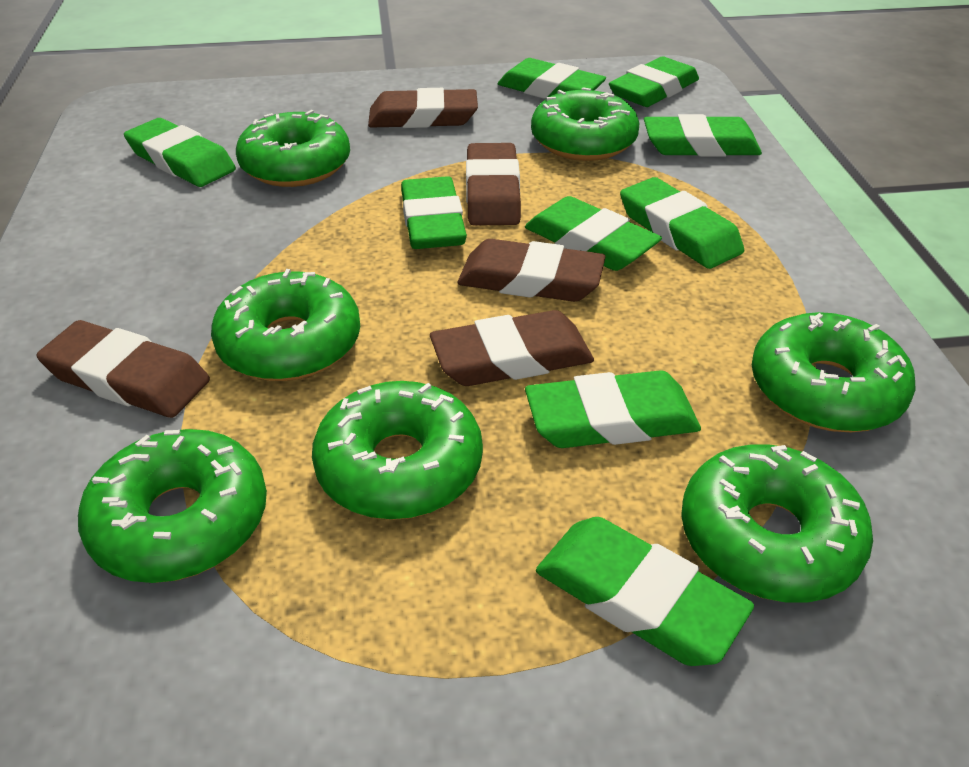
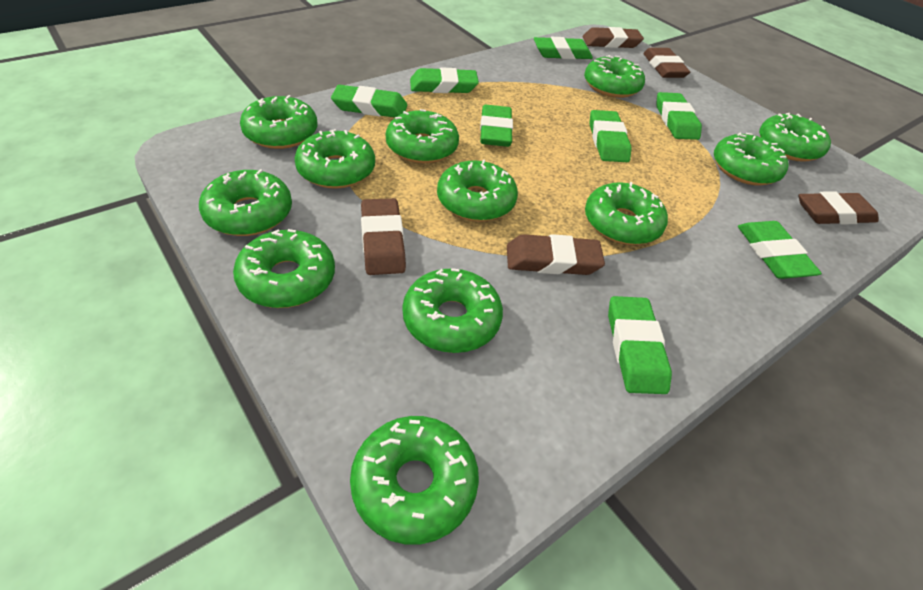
green donut: [78,429,267,583] [211,269,360,381] [236,110,350,187] [312,381,483,520] [531,87,639,161] [681,444,873,603] [752,312,916,432] = 7 -> [199,169,292,236] [233,229,335,308] [240,95,317,149] [294,129,375,189] [350,416,479,545] [386,109,459,163] [403,268,503,353] [437,160,518,222] [584,55,645,98] [585,182,668,245] [714,133,789,185] [759,113,831,162] = 12
green eraser: [124,118,236,187] [401,176,467,249] [498,58,606,99] [525,196,662,271] [525,370,701,448] [536,517,754,666] [609,56,699,107] [620,177,744,269] [644,114,762,157] = 9 -> [331,85,407,117] [410,67,479,93] [480,105,513,147] [534,37,593,59] [589,110,632,162] [608,296,672,394] [656,92,702,140] [738,221,822,279] = 8

